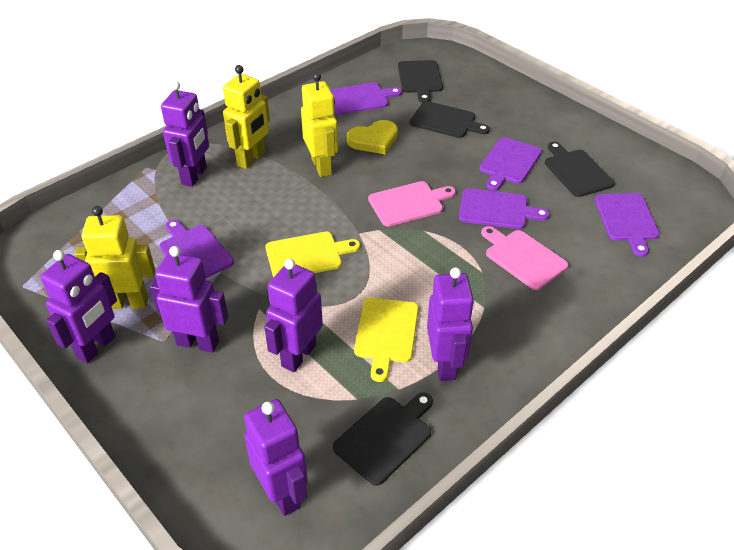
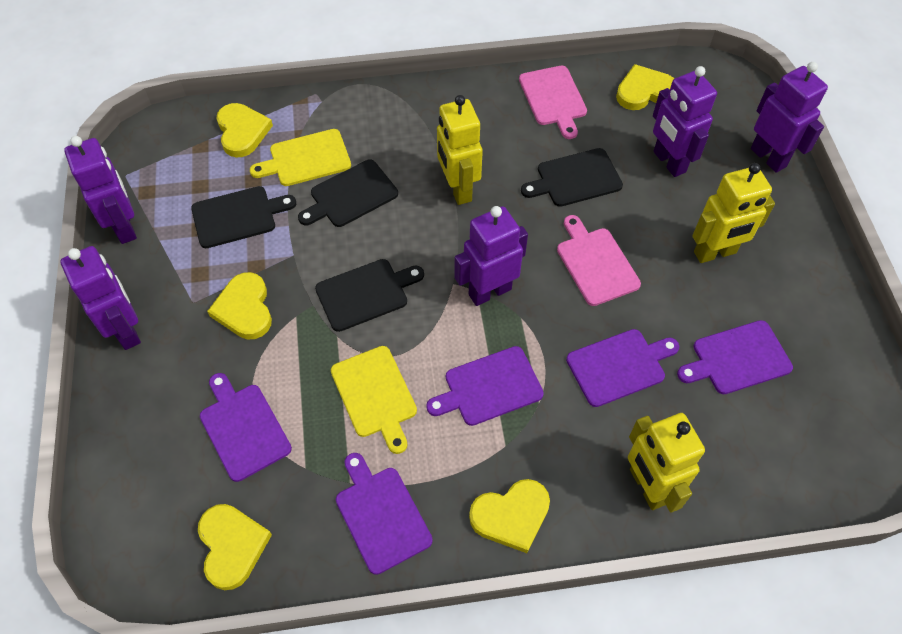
purple robot: [40,250,117,364] [150,246,228,353] [161,81,209,187] [244,399,308,516] [264,259,323,372] [427,267,474,381] = 6 -> [60,246,141,350] [64,136,137,244] [454,206,528,306] [653,66,717,177] [751,62,828,173] = 5
yellow heart: [347,120,398,154] = 1 -> [198,504,272,590] [207,272,272,339] [216,103,273,158] [469,479,550,553] [616,64,674,110] = 5

